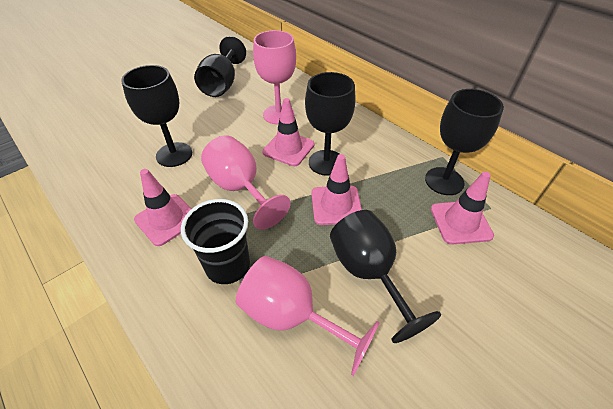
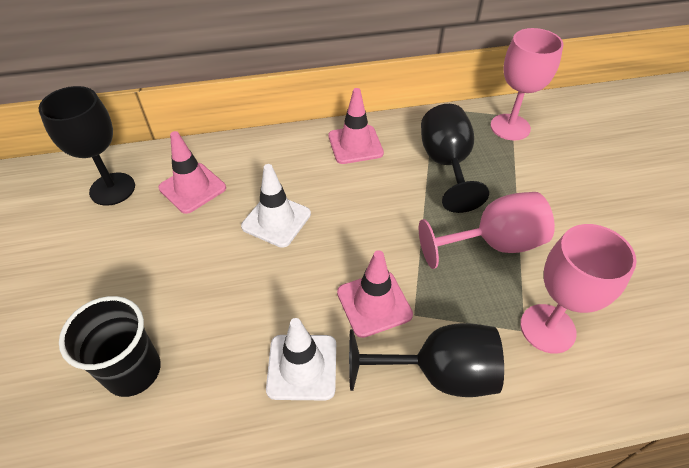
black goblet: [121,65,192,167] [194,36,246,97] [305,72,356,176] [330,210,441,343] [425,89,504,195] = 5 -> [38,86,135,206] [349,323,504,397] [421,104,489,213] = 3
pink traffic cone: [134,169,191,246] [262,98,315,166] [312,154,362,225] [431,172,494,245] = 4 -> [158,131,226,214] [328,88,384,164] [337,250,413,338] = 3
white traffic cone: none = 0 -> [241,164,311,248] [266,318,336,400] = 2

